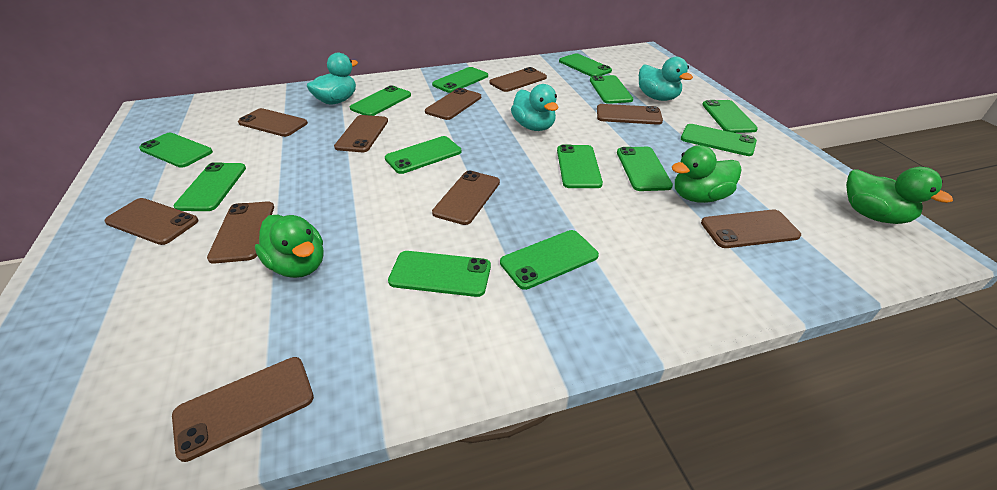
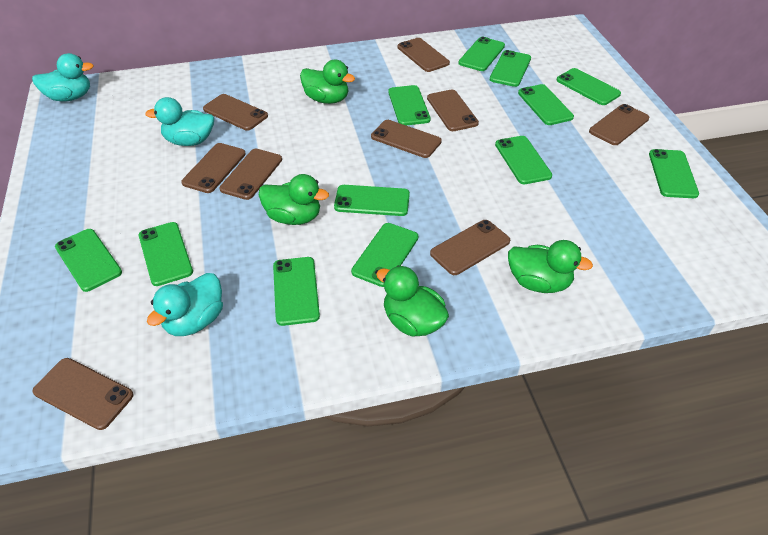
brown phone: [104,198,199,245] [172,357,314,462] [207,201,274,264] [238,108,308,137] [334,115,388,152] [425,88,481,120] [432,171,500,225] [489,67,547,92] [597,104,663,125] [701,210,801,248] = 10 -> [32,358,133,430] [181,143,246,193] [203,94,268,131] [219,149,282,200] [371,120,442,158] [398,38,450,72] [427,90,479,131] [430,220,510,275] [589,104,649,145] = 9
green duck: [255,215,324,278] [671,145,742,203] [846,167,953,224] = 3 -> [259,174,329,225] [300,60,355,104] [376,266,449,337] [508,240,593,293] = 4
green phone: [139,133,213,168] [174,162,246,211] [350,85,411,116] [385,136,462,174] [388,251,491,297] [432,67,488,93] [500,230,599,290] [557,144,603,188] [559,53,612,77] [590,75,633,104] [617,147,673,191] [681,124,757,156] [702,100,758,133] = 13 -> [55,229,122,292] [139,222,193,286] [273,257,320,326] [334,185,410,216] [351,223,418,287] [388,85,431,126] [458,37,505,71] [490,50,531,87] [495,136,552,184] [518,84,574,125] [556,68,621,105] [649,149,699,198] = 12

